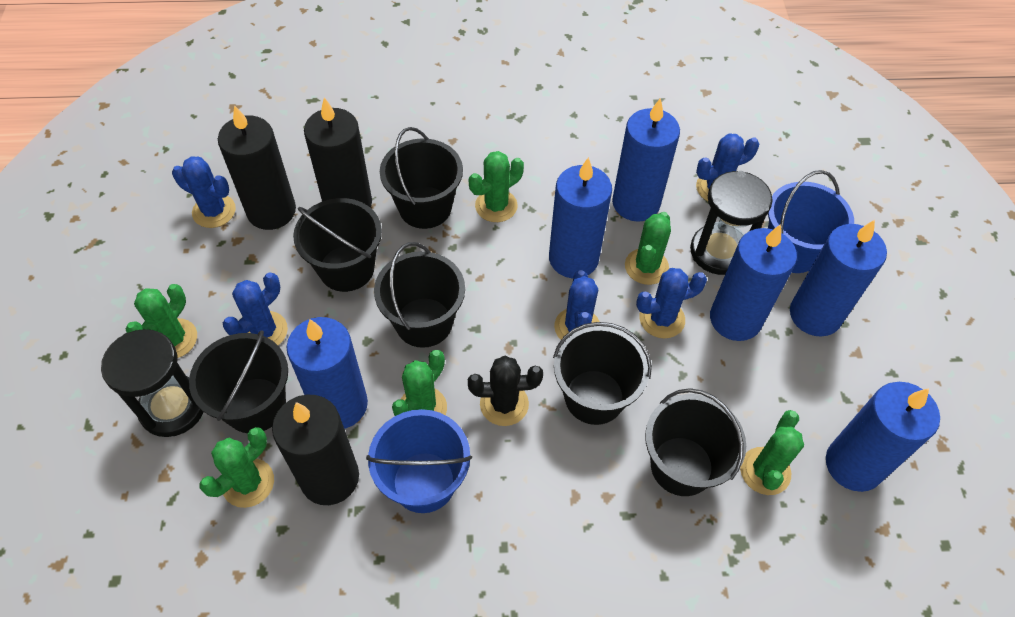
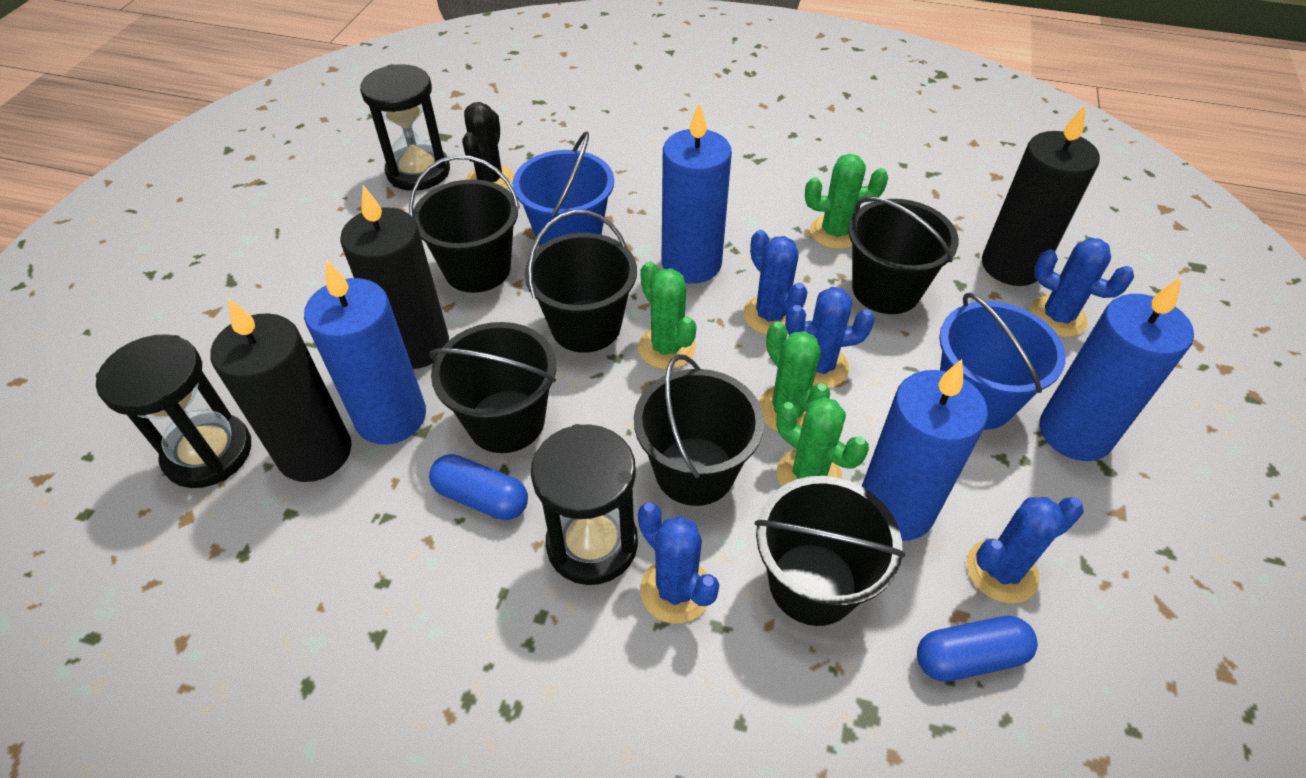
black hourglass: [101,329,203,437] [690,171,772,275] = 2 -> [96,334,251,488] [360,64,450,191] [531,424,638,585] = 3
blue candle: [287,317,368,429] [549,157,612,278] [612,98,680,222] [710,224,797,341] [790,220,887,337] [826,382,940,492] = 6 -> [304,260,426,445] [662,102,732,283] [862,359,988,541] [1040,276,1194,461] = 4
blue capsule: none = 0 -> [429,454,528,520] [917,616,1038,682] = 2
green cactus: [126,284,197,358] [200,427,274,508] [392,350,447,416] [469,151,524,222] [625,212,671,285] [740,410,804,495] = 6 -> [638,261,697,369] [759,322,831,432] [776,397,869,486] [805,154,888,249] = 4

